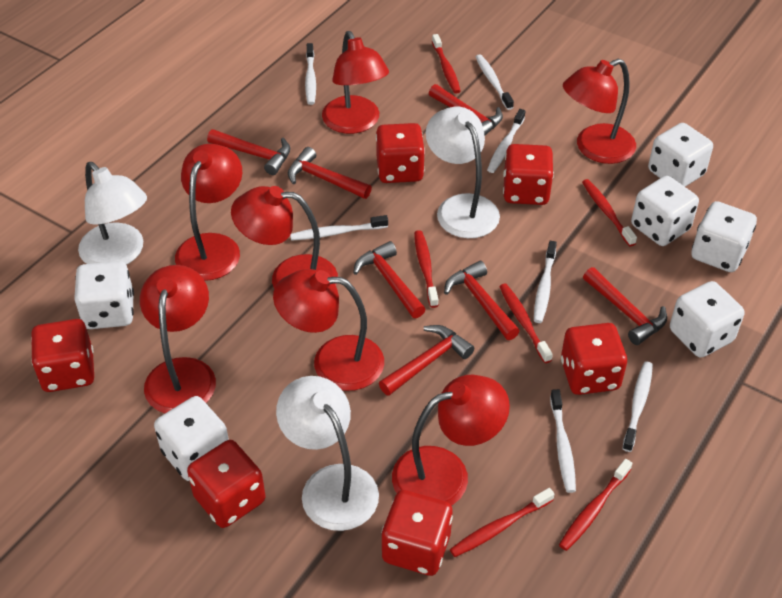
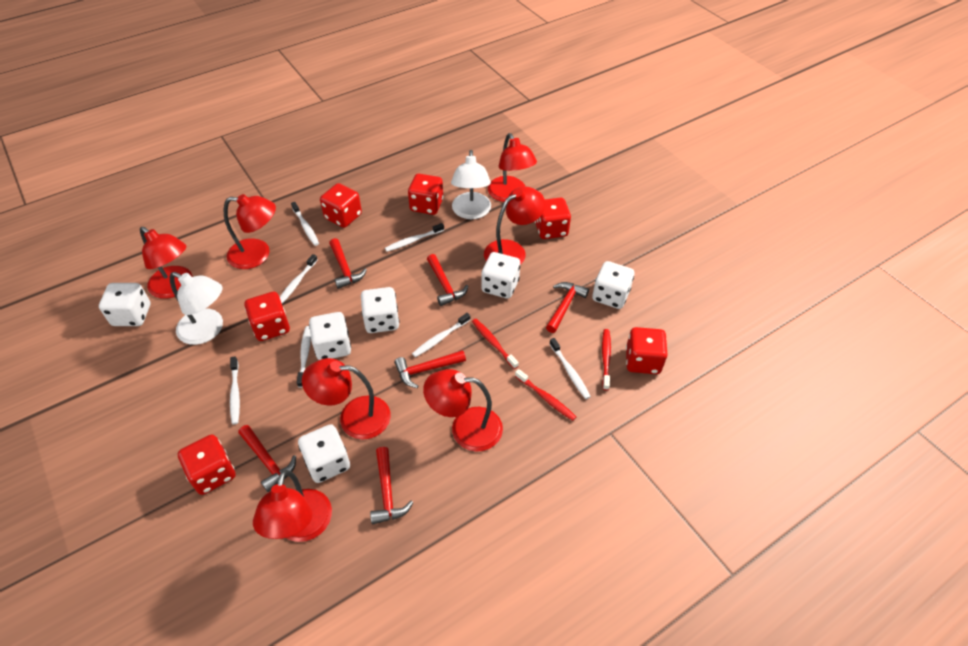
red hammer: [207,129,290,175] [288,147,372,199] [353,241,426,318] [379,325,474,396] [429,84,503,135] [444,261,520,340] [583,267,667,345] = 7 -> [238,425,296,492] [329,238,367,289] [370,447,413,525] [394,350,466,388] [427,254,468,306] [546,282,589,333] = 6
red toothbrush: [414,230,439,308] [432,34,461,94] [450,488,555,557] [499,284,553,363] [559,459,632,551] [582,179,637,246] = 6 -> [472,319,519,369] [515,369,576,421] [602,329,611,391] = 3
white lamp: [78,162,147,265] [276,376,379,531] [426,107,500,238] = 3 -> [170,272,223,345] [451,150,491,219] = 2

